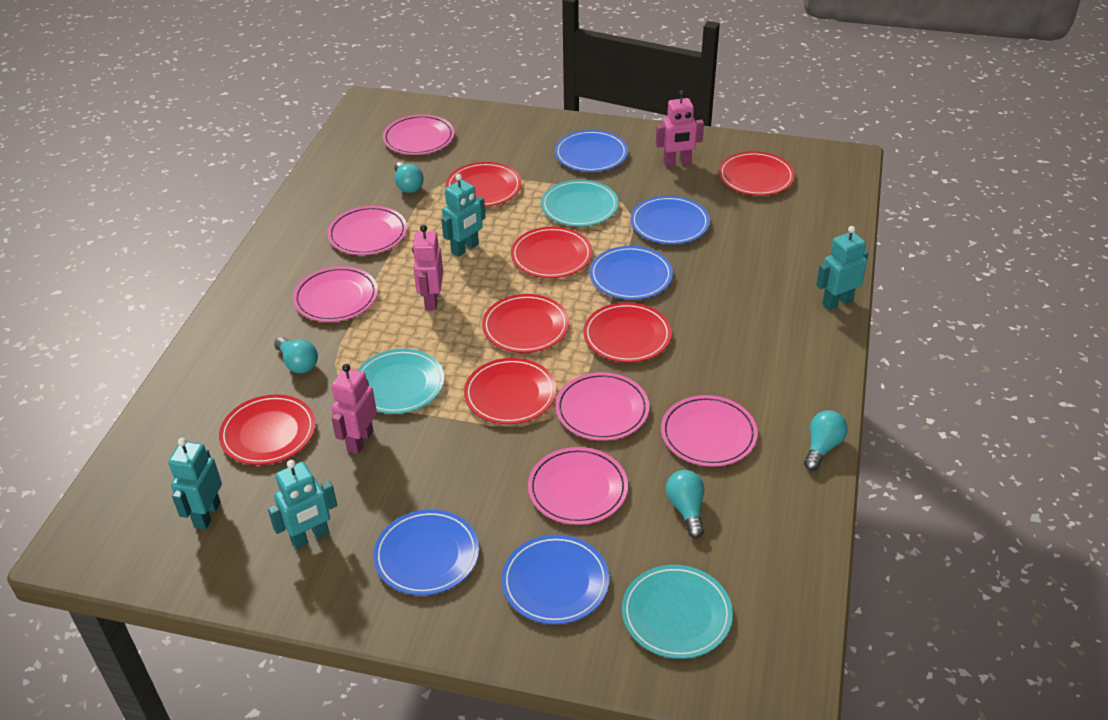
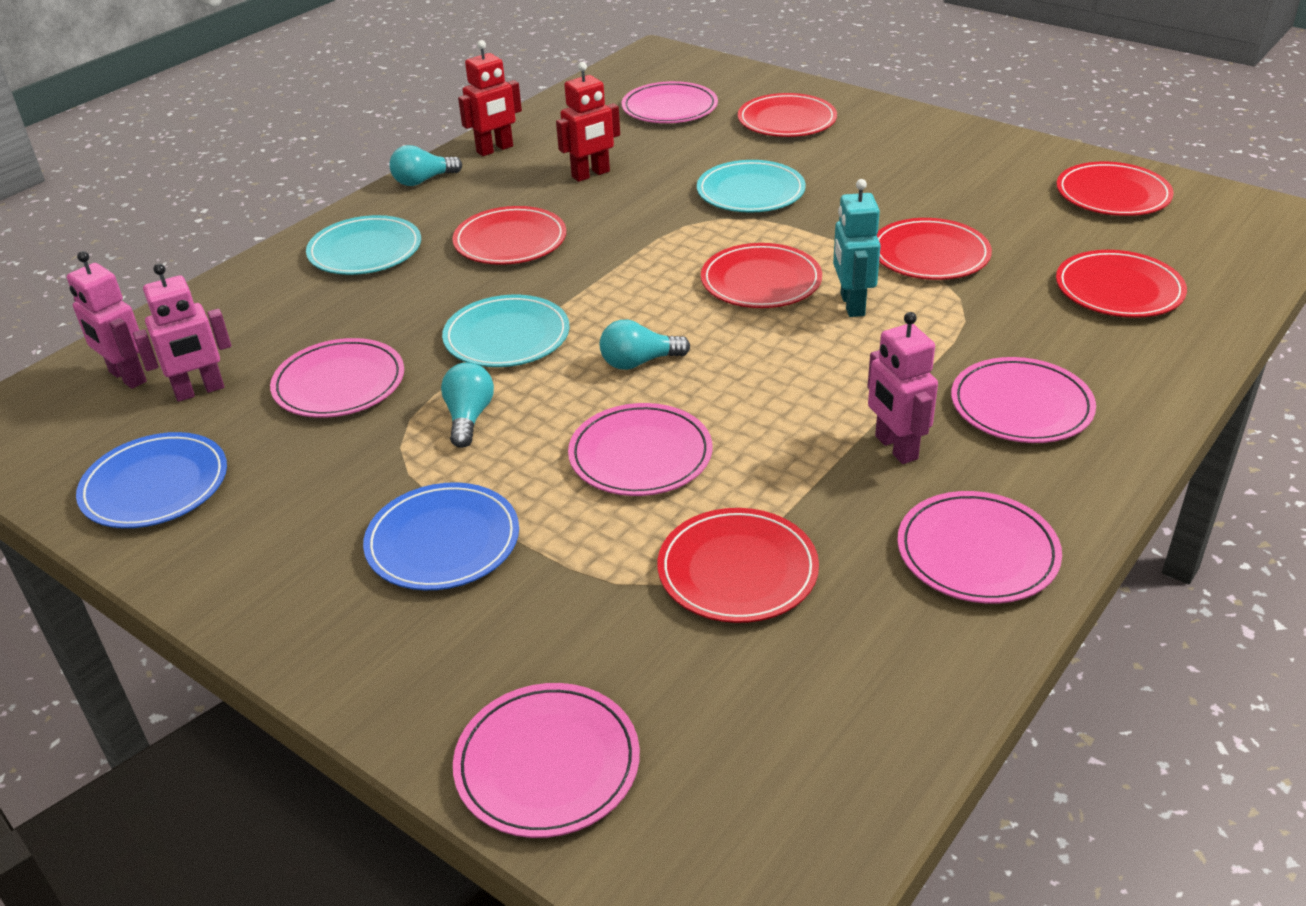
blue plate: [374,509,479,595] [502,535,609,624] [555,130,628,172] [589,246,673,300] [630,196,710,244] = 5 -> [76,432,227,528] [363,482,519,590] = 2
red robot: none = 0 -> [458,40,522,156] [556,62,620,182] = 2
turquoise light bulb: [274,337,318,373] [394,162,424,193] [666,470,704,538] [804,410,848,471] = 4 -> [389,145,462,186] [441,363,494,448] [600,320,690,370] = 3
turquoise robot: [168,438,222,529] [268,460,337,549] [441,174,486,257] [816,226,869,310] = 4 -> [833,179,881,317] = 1

